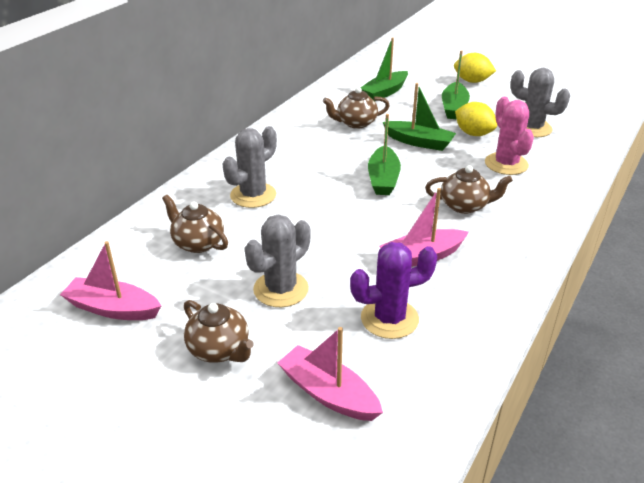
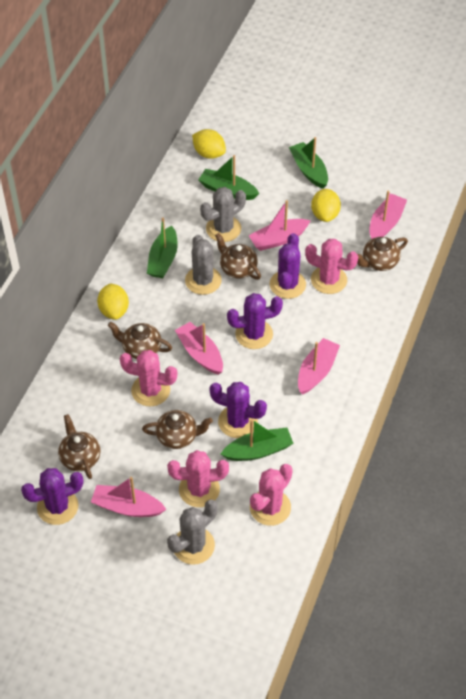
brown teapot: [162,195,228,253] [184,300,254,363] [323,87,390,129] [425,165,513,214] = 4 -> [58,414,100,479] [108,322,172,359] [142,410,213,449] [215,233,261,280] [357,237,408,271] = 5
pink boat: [60,241,161,320] [278,327,383,421] [379,188,469,267] = 3 -> [91,477,167,517] [175,322,223,375] [249,200,311,251] [298,338,340,394] [369,191,407,239] = 5
pink cactus: [485,97,534,175] = 1 -> [120,350,177,406] [167,450,229,507] [250,464,293,526] [305,239,358,294] = 4
purple cactus: [350,242,437,339] = 1 -> [21,468,83,525] [209,382,267,438] [227,293,283,349] [270,233,306,299] = 4
yellow lemon: [454,53,496,83] [455,102,497,136] = 2 -> [97,283,129,320] [192,129,226,159] [311,189,341,222] = 3

